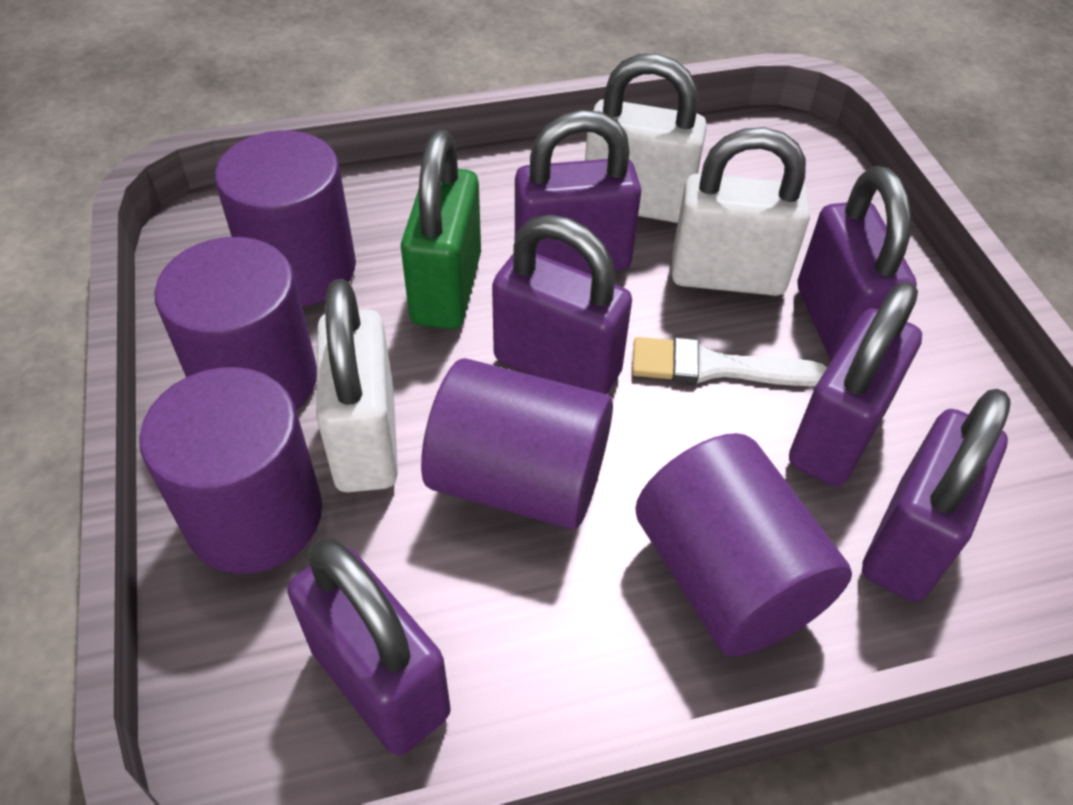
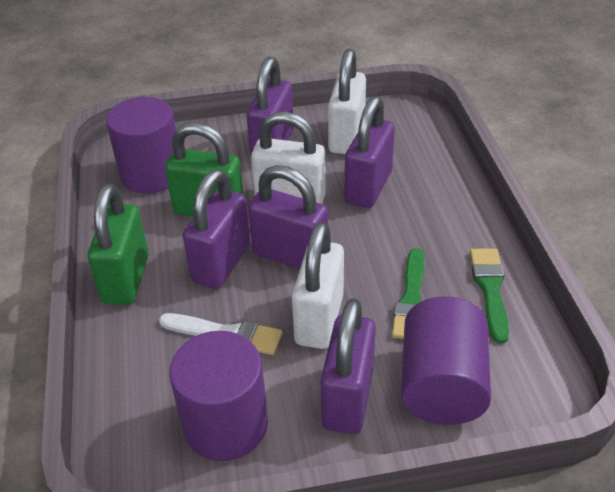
green brush: none = 0 -> [392,248,425,339] [470,249,509,344] = 2
green padlock: [401,130,481,329] = 1 -> [87,184,149,305] [165,122,244,217] = 2
purple cylinder: [139,367,322,574] [154,237,317,410] [215,130,356,306] [421,358,613,529] [635,433,852,656] = 5 -> [106,97,176,194] [169,331,268,461] [401,296,491,425] = 3
purple padlock: [287,539,450,755] [492,215,632,394] [515,110,641,273] [789,281,922,487] [798,166,917,361] [862,389,1010,602] = 6 -> [183,169,250,289] [247,57,294,156] [248,165,328,269] [321,298,376,434] [344,96,395,208] = 5

